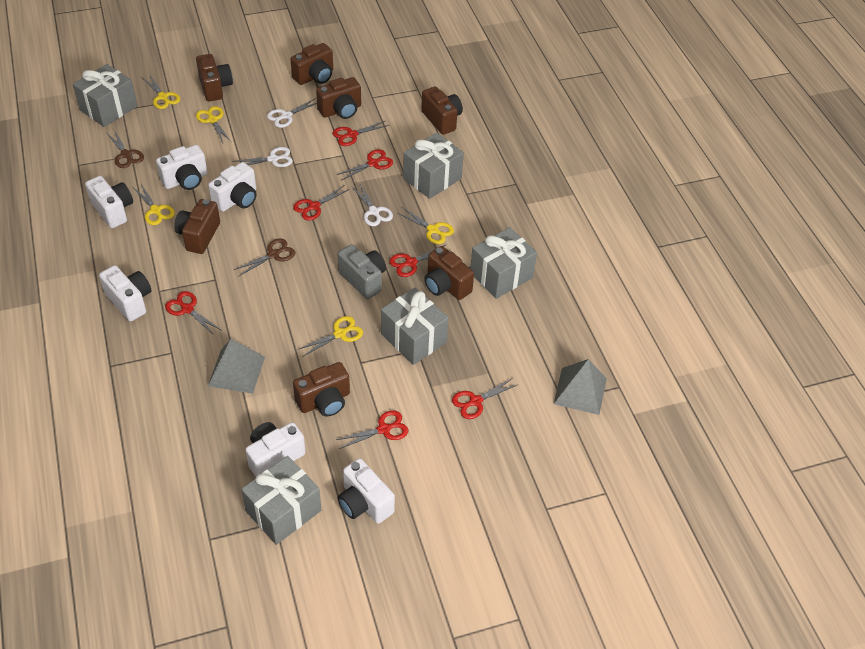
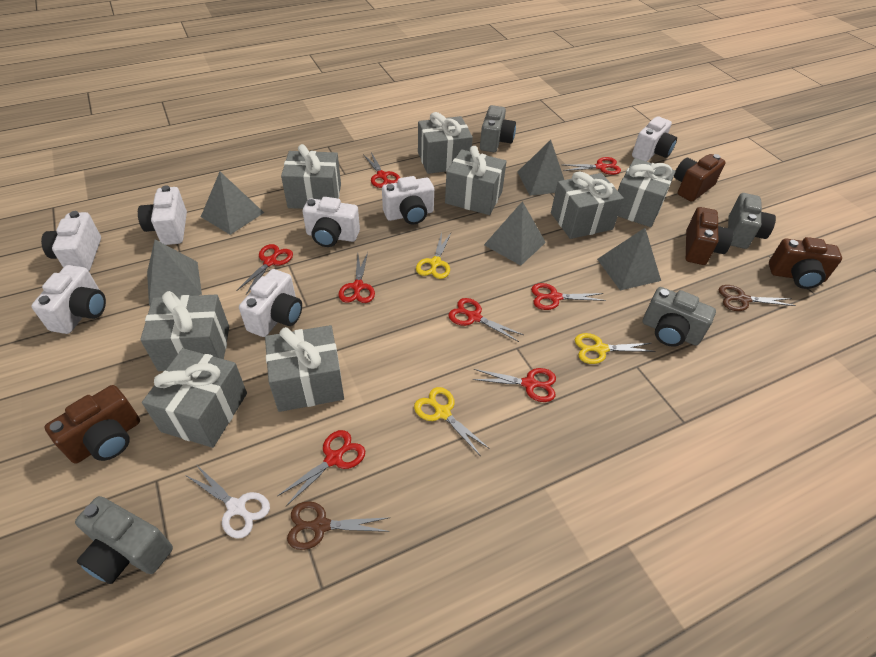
brown camera: [174,199,220,254] [196,54,233,101] [290,43,333,85] [293,362,350,417] [316,77,361,119] [421,86,463,135] [424,246,474,300] = 7 -> [44,385,140,464] [674,154,726,202] [686,207,733,265] [769,237,842,289] = 4
grey camera: [338,244,386,299] = 1 -> [75,496,173,584] [480,105,516,152] [643,287,716,347] [728,193,776,249] = 4
grey gift: [73,64,137,127] [241,456,321,545] [381,288,449,365] [403,133,464,199] [470,227,537,299] = 5 -> [140,291,229,371] [142,348,247,448] [265,325,344,412] [281,144,341,209] [418,112,473,174] [445,146,507,215] [551,171,624,239] [618,158,676,227] = 8
grey pyramid: [208,339,265,394] [554,359,607,415] = 2 -> [147,239,202,306] [201,172,264,235] [484,201,546,265] [518,140,564,196] [597,228,661,290] = 5
red scissors: [165,291,221,335] [293,185,350,220] [333,121,389,146] [336,149,393,181] [336,411,408,449] [389,244,450,277] [452,378,519,419] = 7 -> [236,244,293,294] [277,430,365,506] [339,252,375,303] [363,152,400,188] [448,298,524,342] [472,368,556,402] [531,283,606,310] [563,157,621,175] = 8
white camera: [85,176,133,228] [99,265,151,321] [156,145,208,190] [208,162,257,212] [245,422,306,476] [338,458,395,524] = 6 -> [31,265,106,334] [41,211,101,271] [138,185,187,245] [239,269,302,337] [303,197,360,247] [382,176,434,225] [632,117,677,162] = 7
white scissors: [232,147,293,167] [267,98,317,128] [352,184,393,226] = 3 -> [185,466,270,539] = 1
yellow scissors: [134,184,175,225] [143,74,180,109] [196,106,231,143] [297,316,363,357] [397,207,454,244] = 5 -> [414,387,490,455] [416,232,451,279] [575,333,656,364] = 3

